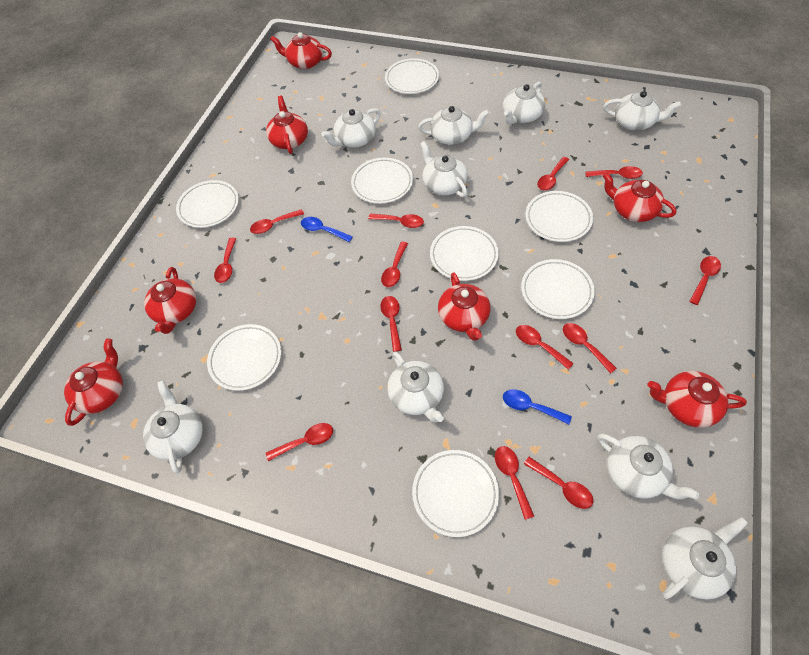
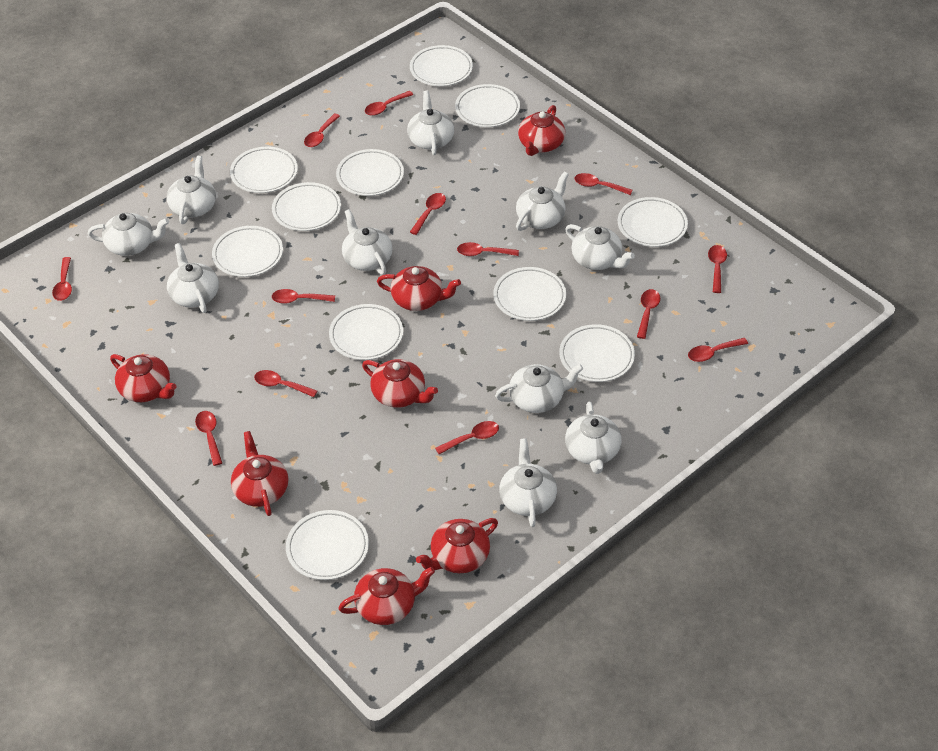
blue spoon: [301,217,353,242] [503,389,572,424] = 2 -> none = 0
white plate: [176,180,239,228] [207,324,281,391] [351,158,413,204] [385,58,439,94] [412,450,499,537] [430,226,499,281] [521,259,595,319] [525,191,593,242] = 8 -> [212,226,283,277] [230,147,298,193] [272,182,341,231] [286,510,369,580] [329,304,403,360] [336,149,404,196] [410,45,473,86] [455,84,520,127] [493,267,566,321] [559,324,635,382] [618,197,688,247] = 11
white teapot: [143,380,203,473] [321,108,381,148] [387,351,444,423] [418,106,490,145] [420,141,468,197] [503,82,545,124] [598,434,699,500] [603,91,681,130] [662,517,748,599] = 9 -> [88,212,169,256] [167,156,216,224] [167,243,219,313] [342,209,393,275] [407,91,454,155] [495,364,583,413] [499,438,557,527] [516,171,569,231] [565,224,635,270] [565,401,622,474] = 10

